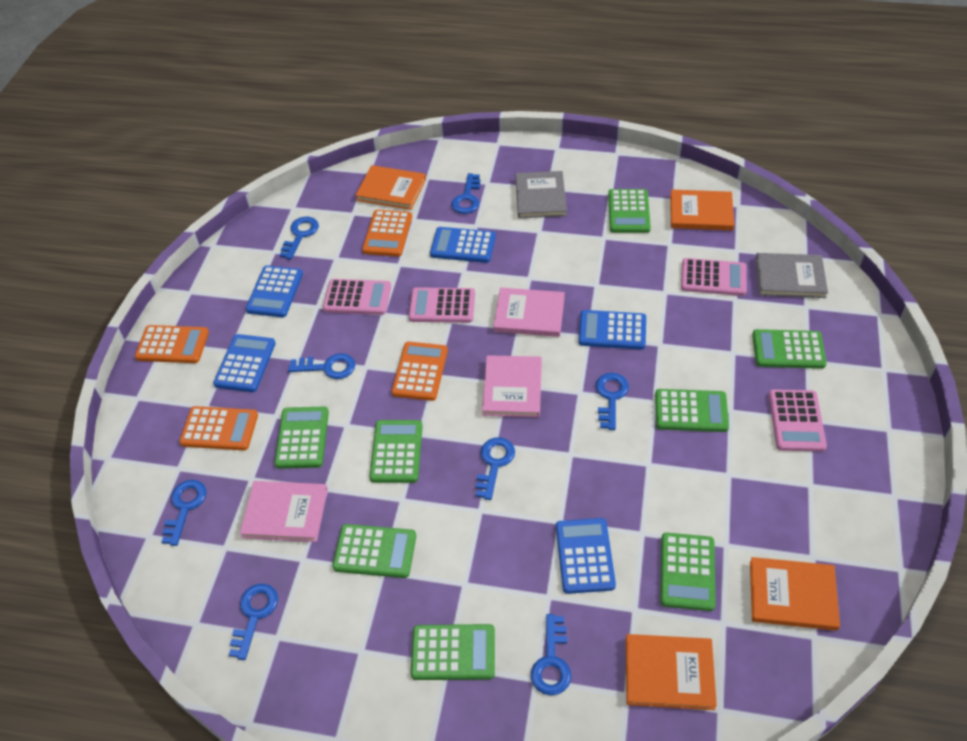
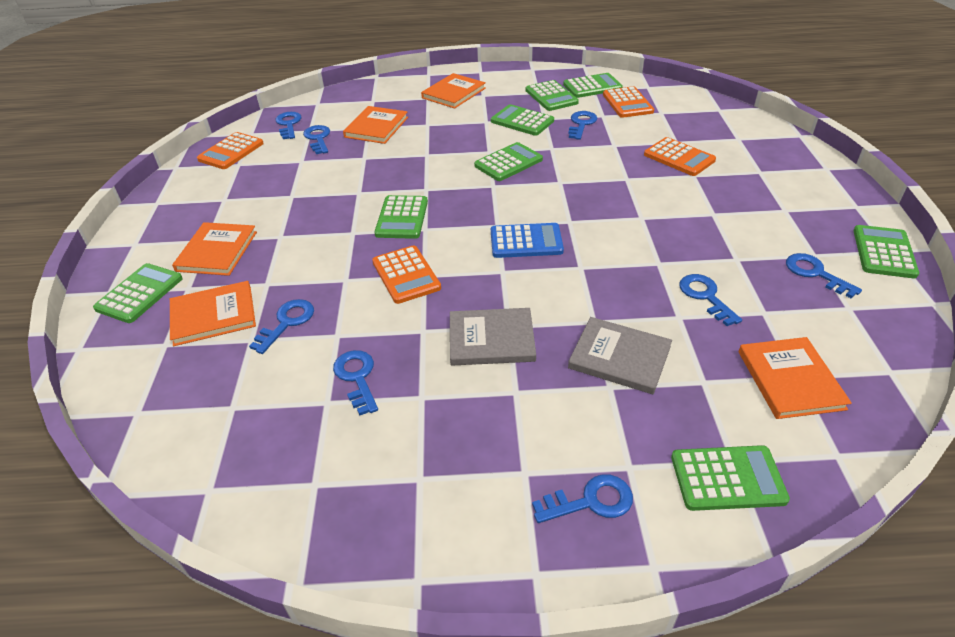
blue calculator: [213,334,276,392] [245,266,303,317] [430,227,496,263] [556,518,616,594] [578,310,646,350] = 5 -> [491,223,564,258] = 1
orange book: [355,165,426,210] [626,634,717,710] [670,190,734,231] [750,557,840,631] = 4 -> [170,281,256,346] [172,222,257,276] [343,106,408,144] [421,73,486,109] [739,337,852,419] = 5
pink book: [240,481,328,542] [482,355,542,417] [494,288,565,337] = 3 -> none = 0
pink calculator: [323,279,391,315] [409,287,475,323] [681,258,747,296] [769,389,827,452] = 4 -> none = 0

